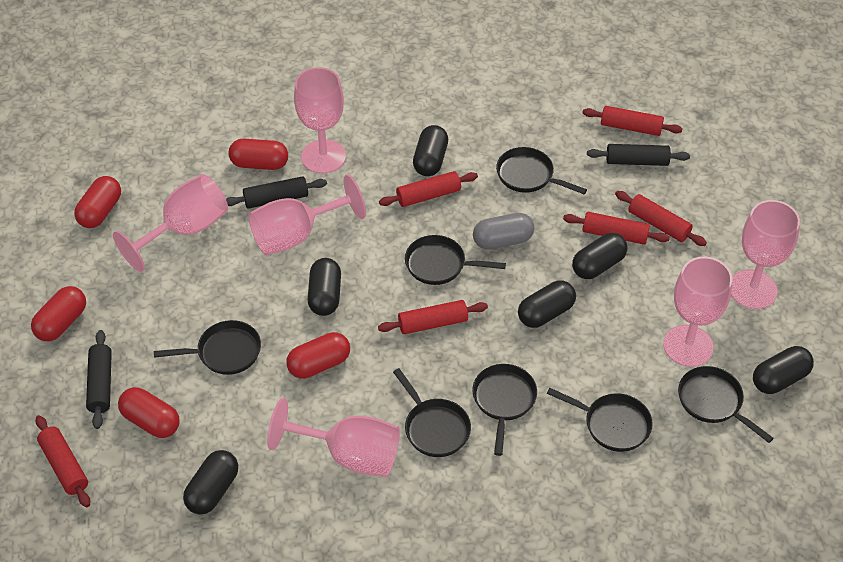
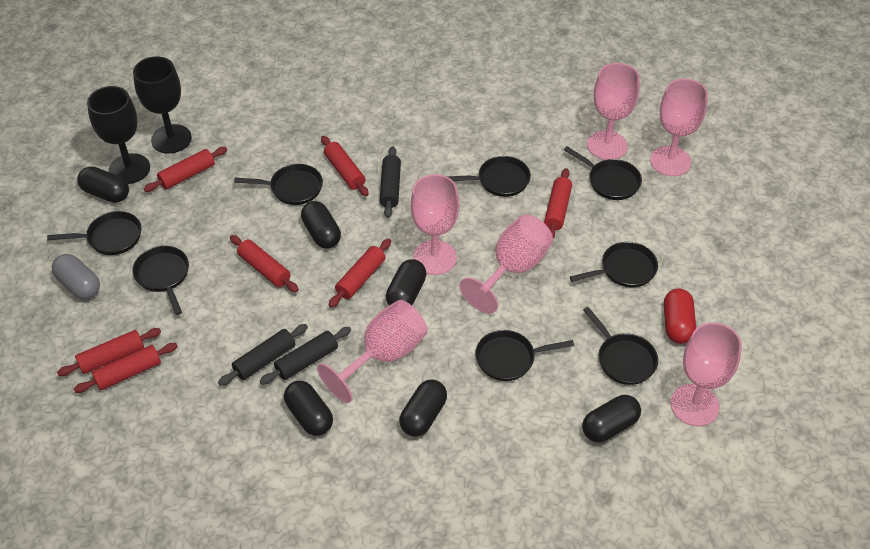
black goblet: none = 0 -> [87,86,150,184] [133,56,192,154] = 2
black pan: [154,320,261,375] [393,368,471,457] [405,235,506,285] [473,364,537,456] [496,147,587,194] [547,388,653,452] [678,366,774,443] = 7 -> [47,211,141,255] [133,246,189,315] [234,164,323,205] [448,156,531,197] [475,330,574,381] [564,146,642,200] [570,242,658,288] [583,307,658,385] = 8
red capsule: [31,286,86,341] [74,176,121,228] [118,387,180,438] [228,139,288,170] [286,332,350,379] = 5 -> [664,288,696,344] = 1
red rolling pin: [36,415,90,507] [378,300,488,334] [379,171,478,207] [563,212,670,245] [583,106,683,136] [615,191,707,246] = 6 -> [57,328,161,376] [74,343,178,393] [144,147,227,192] [230,235,299,292] [321,136,369,196] [329,239,391,308] [544,168,572,238] = 7

